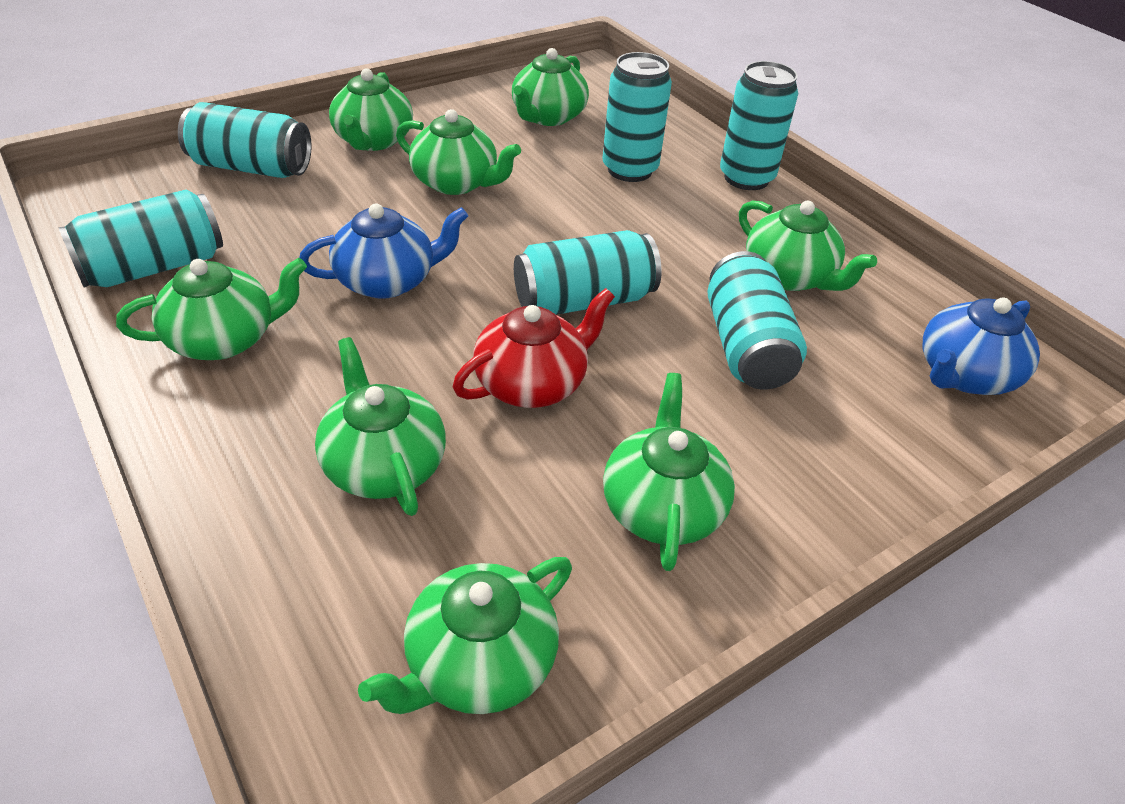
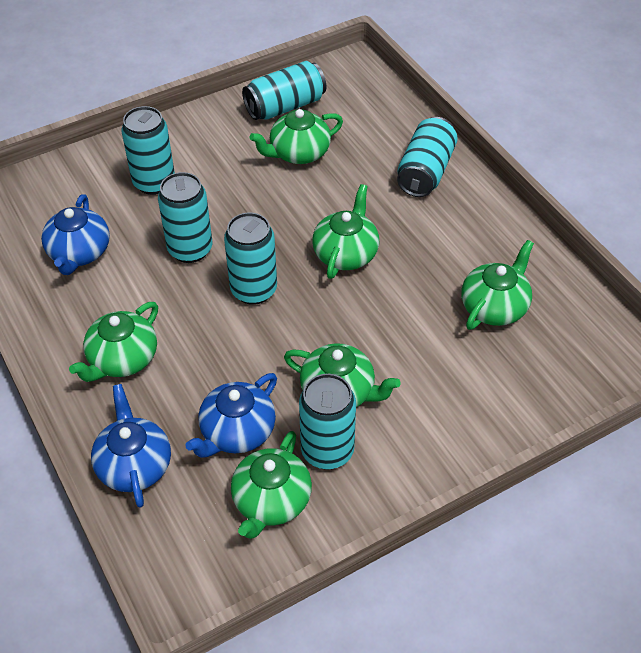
blue teapot: [299,203,468,299] [923,298,1040,395] = 2 -> [41,194,110,275] [91,384,171,508] [185,373,277,458] = 3
green teapot: [116,258,307,360] [315,337,446,516] [329,68,413,151] [358,557,572,714] [396,109,521,195] [512,48,589,126] [603,373,735,571] [739,201,877,291] = 8 -> [69,302,158,382] [231,431,312,539] [250,109,343,164] [284,343,401,407] [312,184,379,279] [461,240,534,330] = 6
red teapot: [453,288,615,408] = 1 -> none = 0

